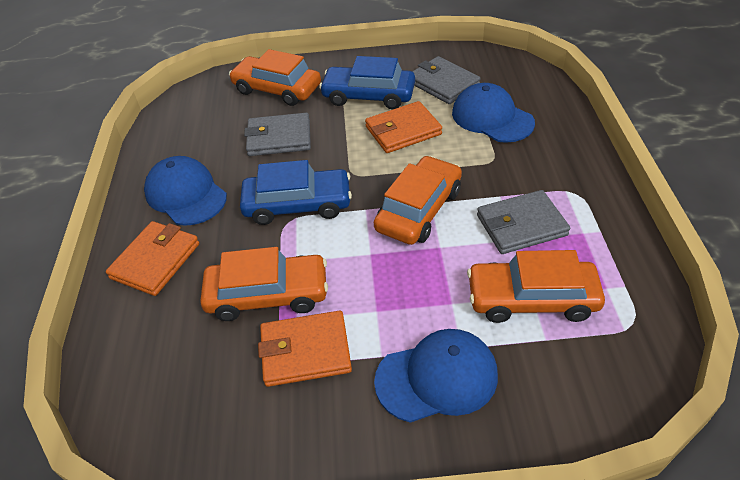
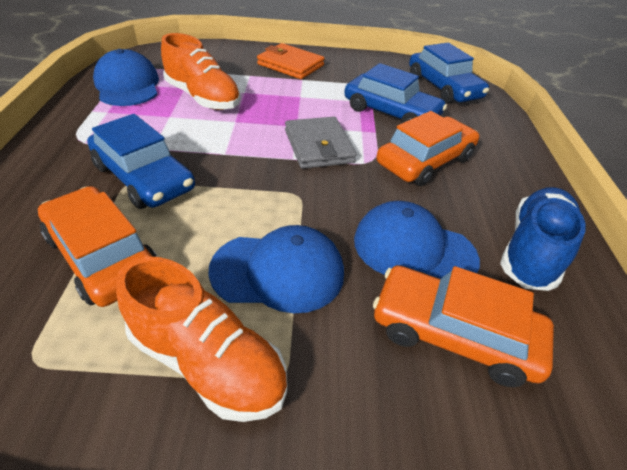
blue car: [240,160,352,225] [319,56,415,110] = 2 -> [87,114,195,209] [344,63,447,123] [409,43,489,104] = 3
blue shoe: none = 0 -> [500,187,586,291] = 1
grey wallet: [244,113,311,156] [412,56,480,104] [477,190,570,254] = 3 -> [285,117,357,169] = 1
orange car: [200,247,328,321] [229,49,321,106] [374,156,462,245] [467,250,605,323] = 4 -> [38,186,158,307] [373,265,554,387] [377,111,480,186] = 3
orange shoe: none = 0 -> [116,257,287,422] [161,33,241,110] = 2
orange wallet: [106,221,199,296] [258,310,352,387] [365,101,442,153] = 3 -> [257,43,325,79] = 1

